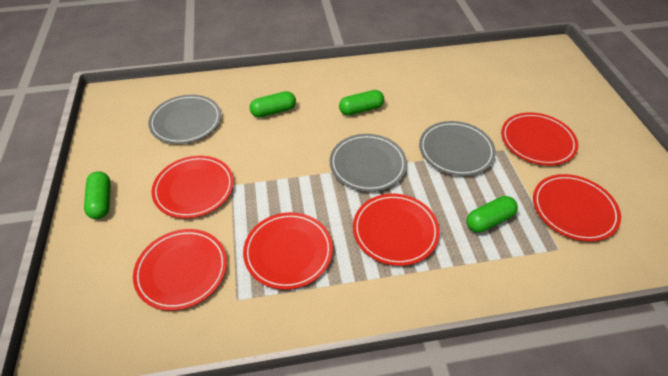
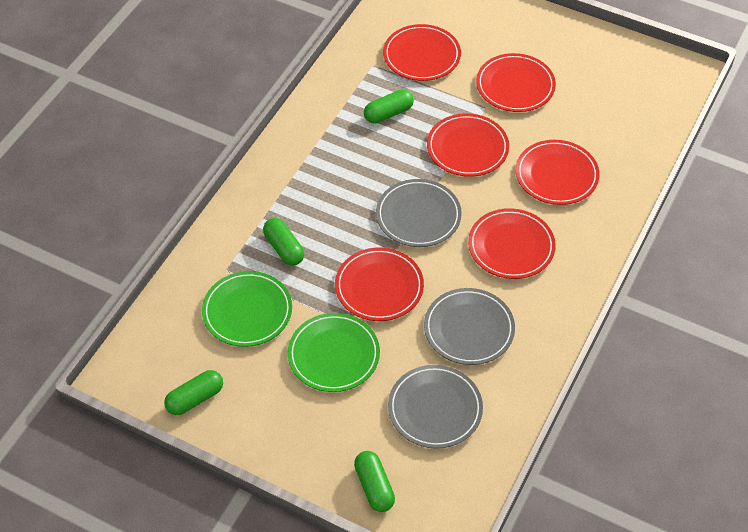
green plate: none = 0 -> [202,271,292,347] [288,313,380,392] = 2

